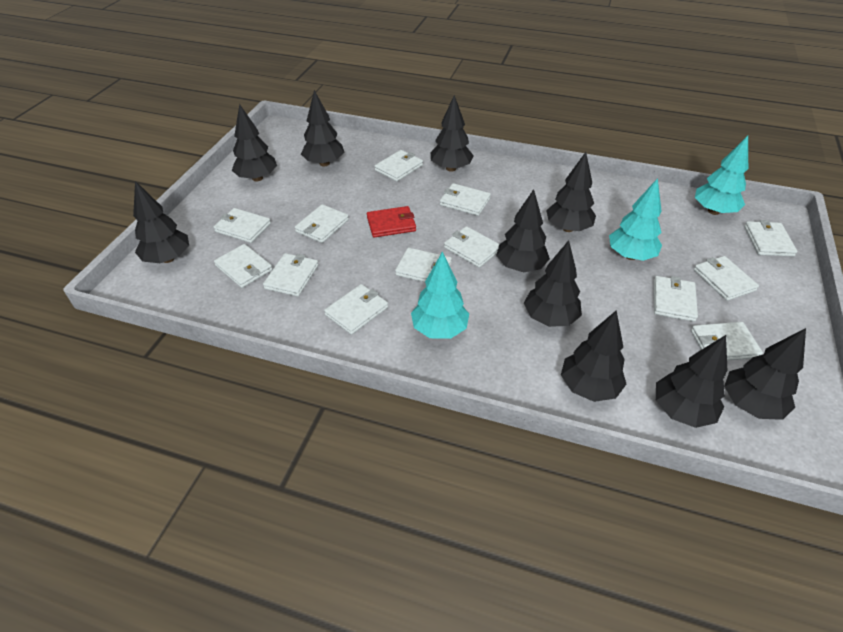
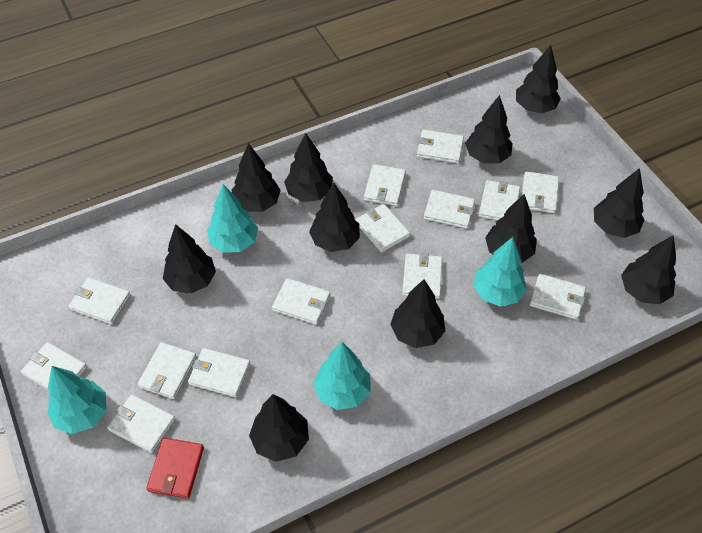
black tree: [133,181,189,263] [232,104,277,181] [301,90,344,167] [430,95,474,172] [496,189,550,272] [524,240,582,327] [546,152,596,232] [561,310,626,402] [656,335,727,428] [724,328,806,420] = 10 -> [163,224,216,294] [232,143,281,212] [249,394,309,462] [284,133,333,202] [309,183,360,252] [390,279,445,348] [465,95,513,163] [485,194,537,263] [516,45,561,113] [594,168,644,238] [621,235,676,304] = 11
turquoise tree: [411,251,469,339] [609,178,662,261] [695,136,748,215] = 3 -> [47,366,106,434] [207,184,258,253] [314,342,370,410] [473,237,527,307] = 4
white wallet: [214,208,271,243] [214,244,273,288] [263,253,318,297] [295,204,349,243] [324,284,388,335] [375,150,423,182] [395,248,452,282] [440,183,491,216] [444,226,499,268] [654,276,698,322] [691,322,763,360] [694,256,759,301] [744,220,797,257] = 13 -> [21,342,87,391] [69,277,131,324] [107,394,175,453] [137,342,197,399] [188,348,250,398] [272,278,330,325] [356,204,410,252] [364,164,406,206] [402,253,442,299] [417,130,464,164] [424,190,475,229] [479,180,520,221] [522,171,559,213] [530,274,586,320] = 14

